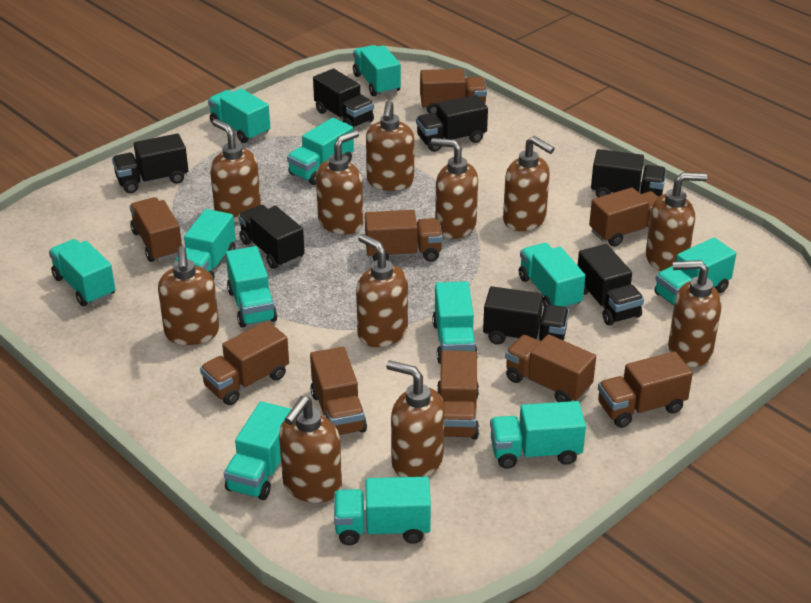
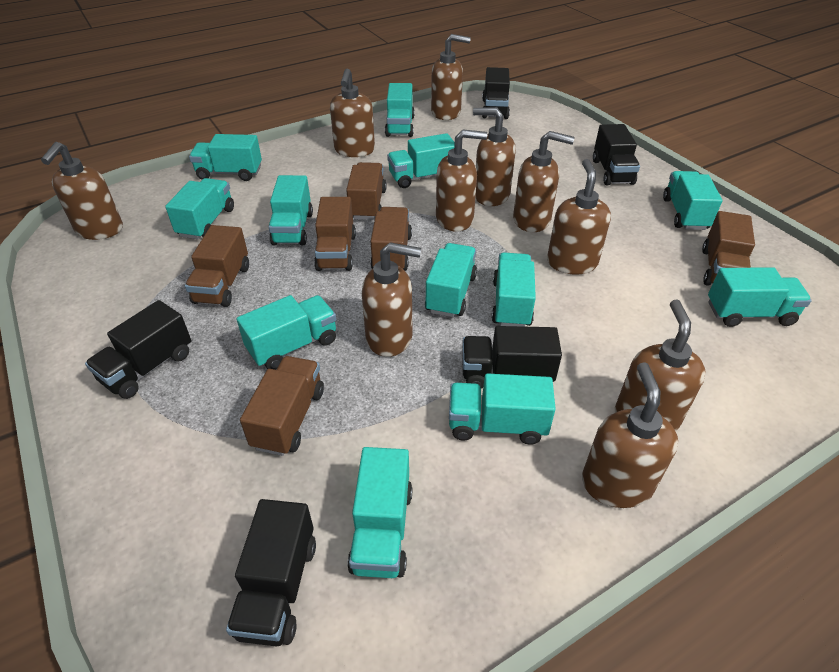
black truck: [112,133,188,193] [238,205,305,269] [313,69,374,129] [416,95,488,152] [483,286,569,345] [578,244,644,325] [591,149,666,198] = 7 -> [85,300,191,399] [226,499,316,646] [462,326,562,389] [482,67,510,119] [593,124,640,185] = 5
brown soap dispenser: [158,246,219,345] [210,119,261,222] [279,396,342,503] [316,130,363,235] [356,234,408,347] [366,100,414,191] [386,360,445,477] [431,138,478,239] [503,136,555,231] [646,172,707,271] [668,260,721,367] = 11 -> [41,142,123,240] [330,68,375,157] [362,242,421,357] [431,34,471,120] [436,129,487,231] [473,107,516,206] [513,131,575,232] [547,159,611,275] [582,362,678,508] [615,299,706,431] = 10
brown truck: [130,197,183,262] [200,321,289,405] [310,347,367,436] [365,210,443,262] [420,69,487,115] [437,350,479,439] [505,334,596,402] [589,187,658,247] [598,351,693,428] = 9 -> [185,225,249,307] [240,356,324,456] [314,197,356,271] [346,162,387,220] [370,207,412,271] [702,211,755,286] = 6

